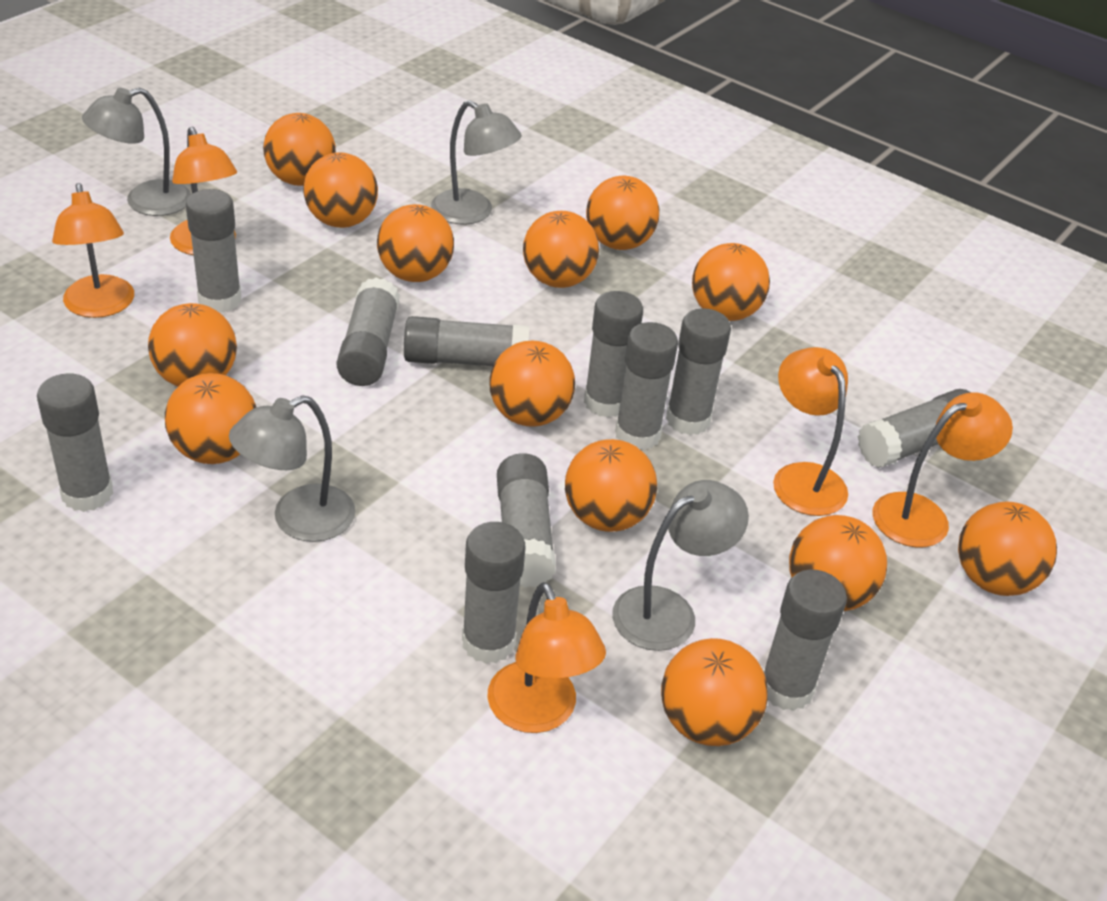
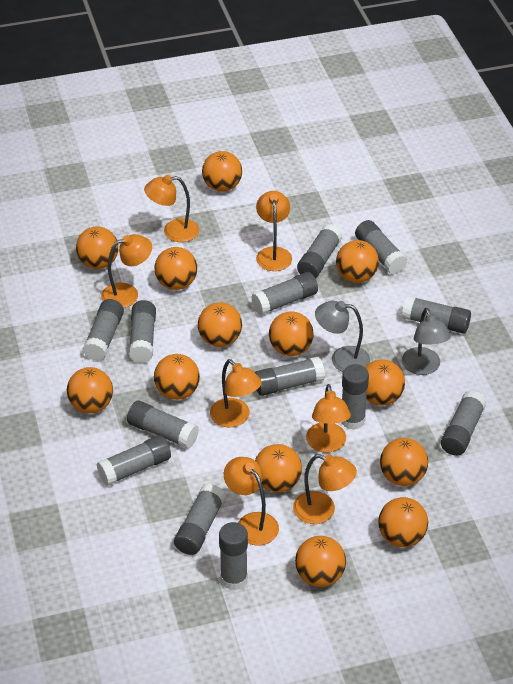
grey glue stick: [37,374,113,512] [186,189,241,313] [336,278,400,386] [404,316,529,366] [462,522,526,664] [497,453,556,588] [584,291,643,418] [615,322,678,450] [666,308,731,435] [763,569,847,711] [858,389,971,468] = 11 -> [82,299,124,361] [97,435,171,486] [127,401,199,449] [129,300,156,363] [174,483,225,555] [219,522,248,590] [251,272,318,315] [255,357,325,396] [297,224,343,278] [341,364,369,430] [355,220,407,274] [402,296,471,334] [441,390,487,456] = 13
grey lamp: [82,87,191,216] [229,395,356,542] [431,100,522,225] [612,480,749,651] = 4 -> [315,301,370,372] [402,308,451,375] = 2
orange lamp: [52,183,134,318] [170,126,237,255] [487,582,606,733] [773,347,848,516] [873,392,1013,547] = 5 -> [101,234,152,308] [144,175,199,242] [210,359,262,427] [224,457,279,545] [256,191,292,271] [293,454,357,524] [306,384,351,453] = 7

